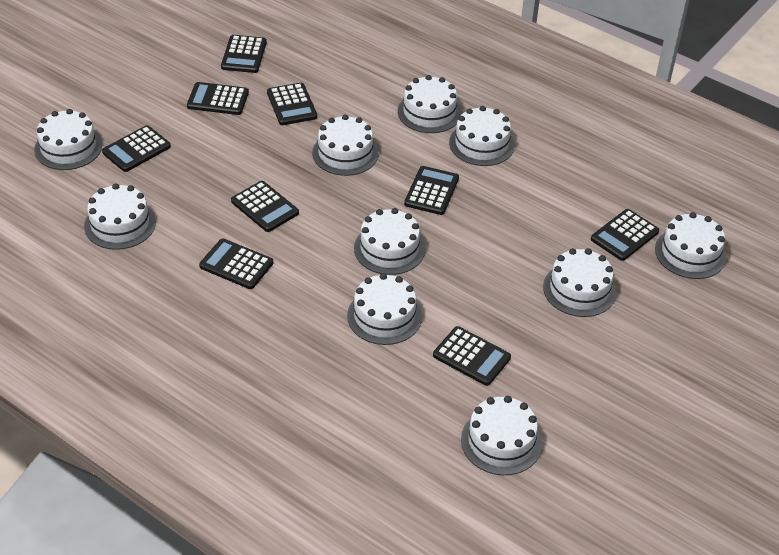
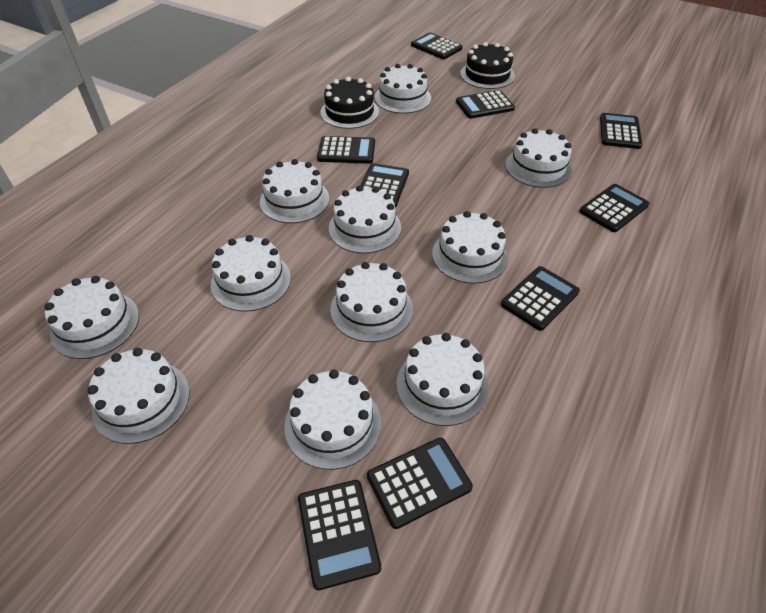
black cake: none = 0 -> [320,77,379,129] [460,42,515,89] = 2
white cake: [34,109,102,170] [84,183,156,250] [312,115,379,176] [347,273,422,345] [354,208,425,275] [398,75,461,133] [449,106,515,166] [461,396,542,475] [543,248,616,317] [655,212,726,279] = 10 -> [45,276,139,359] [87,348,190,444] [211,235,291,312] [260,159,329,223] [284,370,381,470] [329,185,401,254] [330,262,413,342] [375,64,431,114] [396,333,488,426] [432,211,508,284] [505,128,572,188] = 11

